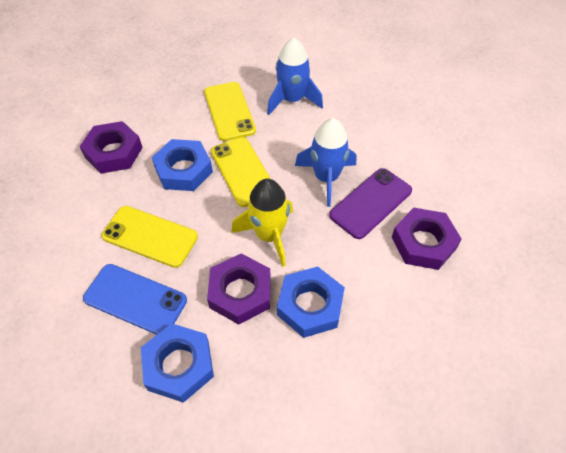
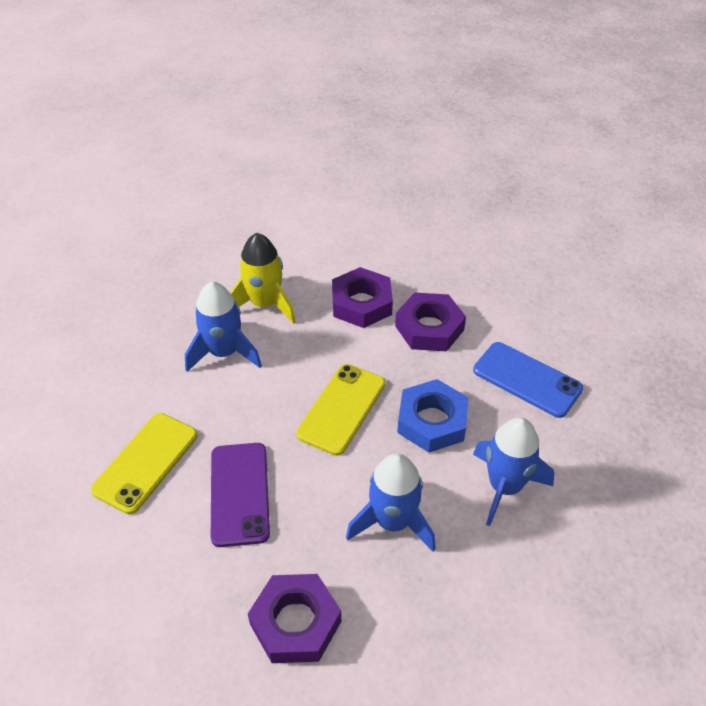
blue nut: [141,324,214,403] [152,139,213,191] [277,266,345,338] = 3 -> [397,379,469,453] = 1
blue rocket: [267,37,323,115] [295,118,356,207] = 2 -> [185,282,262,372] [346,453,436,552] [473,417,554,526] = 3
yellow phone: [101,206,198,268] [204,82,256,141] [211,137,271,207] = 3 -> [91,413,198,514] [296,364,385,456] = 2

